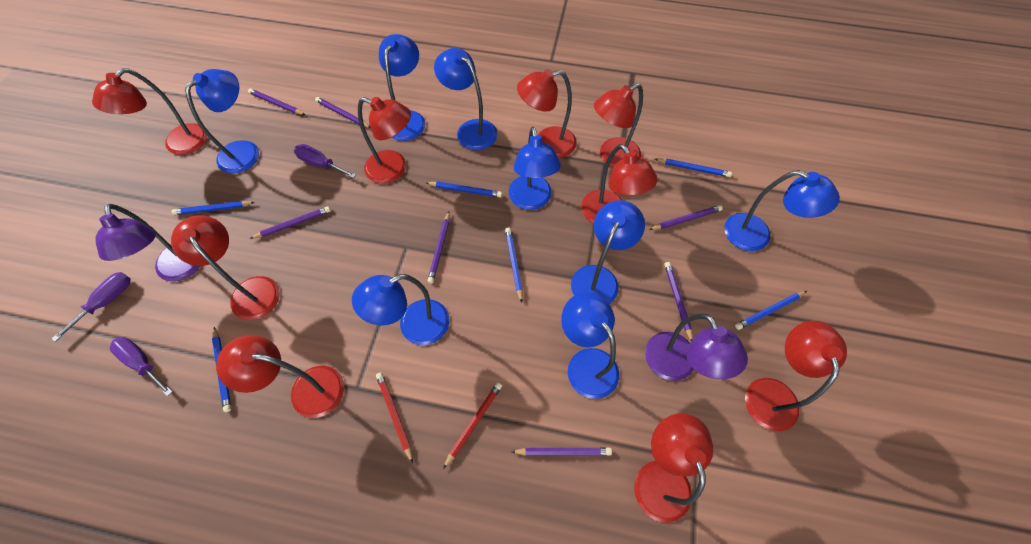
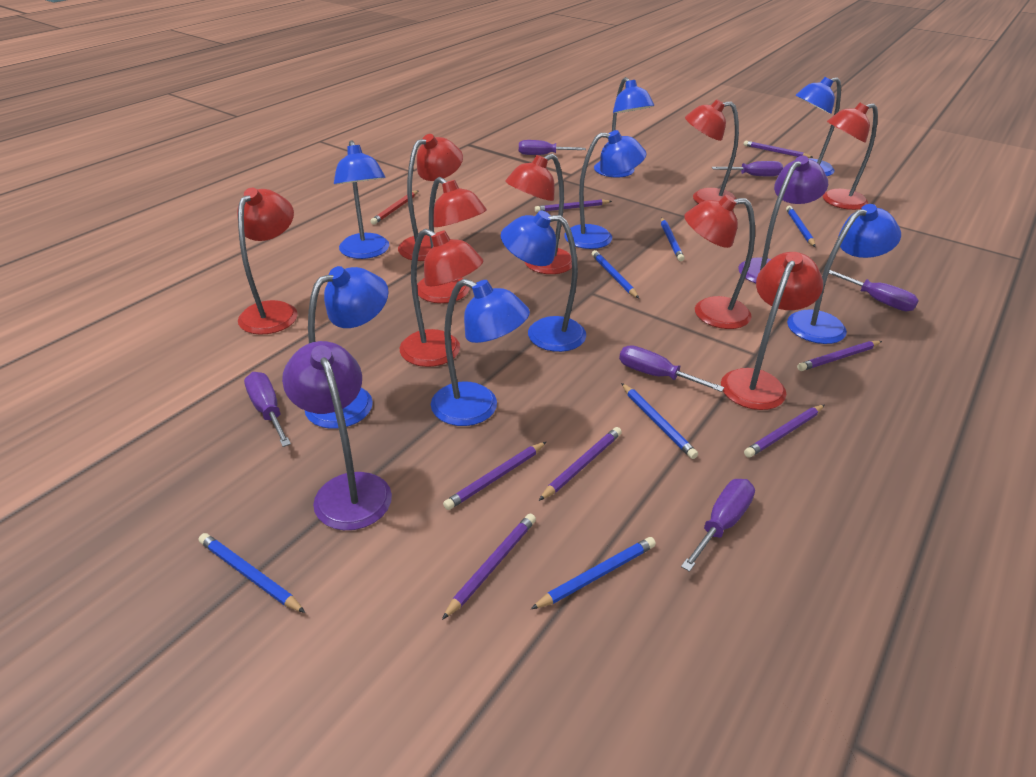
purple screwdriver: [51,272,131,342] [110,337,173,396] [294,144,356,178] = 3 -> [244,372,291,447] [519,140,586,155] [619,345,724,392] [681,479,755,572] [712,161,783,177] [829,270,919,311] = 6
red pencil: [376,372,413,463] [443,382,502,469] = 2 -> [370,190,419,225] = 1

